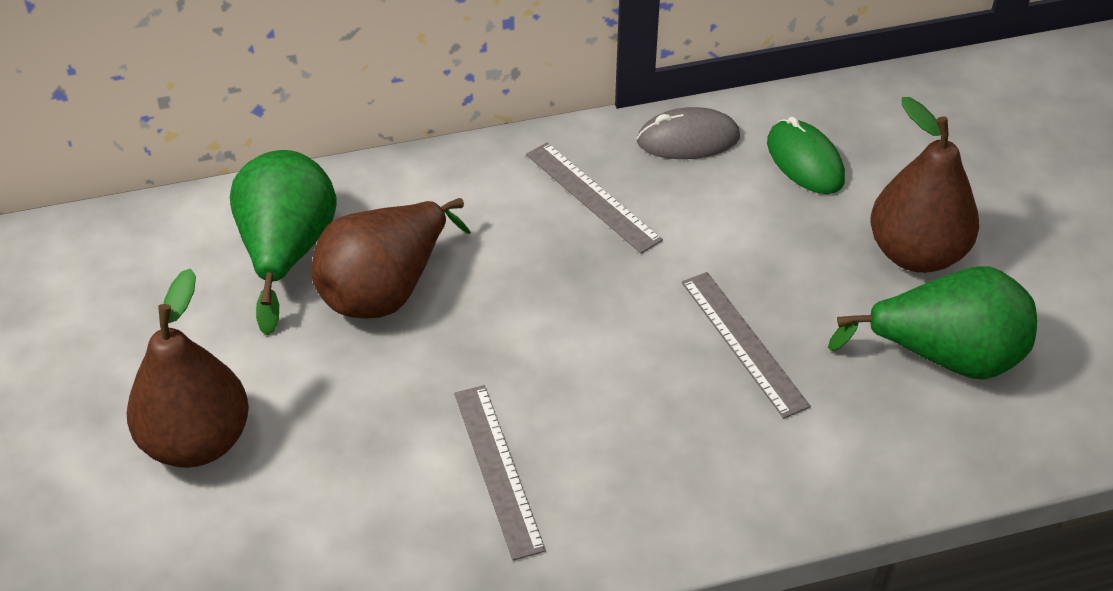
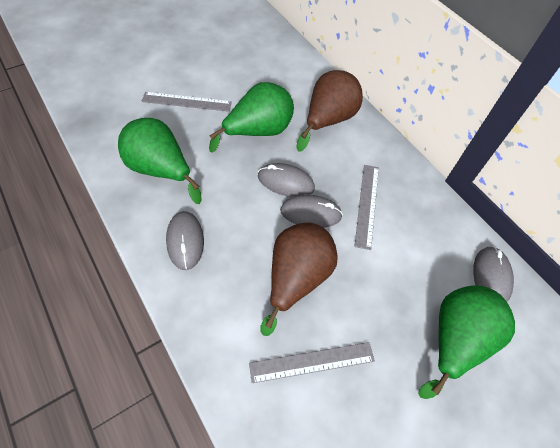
brown pear: [127,268,249,468] [311,198,471,318] [870,97,979,273] = 3 -> [261,223,338,336] [296,70,363,152] = 2
green mouse: [767,117,845,194] = 1 -> none = 0
green pear: [230,150,337,335] [828,266,1037,380] = 2 -> [118,118,202,204] [209,82,294,152] [418,285,515,399] = 3
grey mouse: [637,107,740,159] = 1 -> [166,211,204,270] [258,163,315,197] [280,195,343,228] [473,246,514,302] = 4

